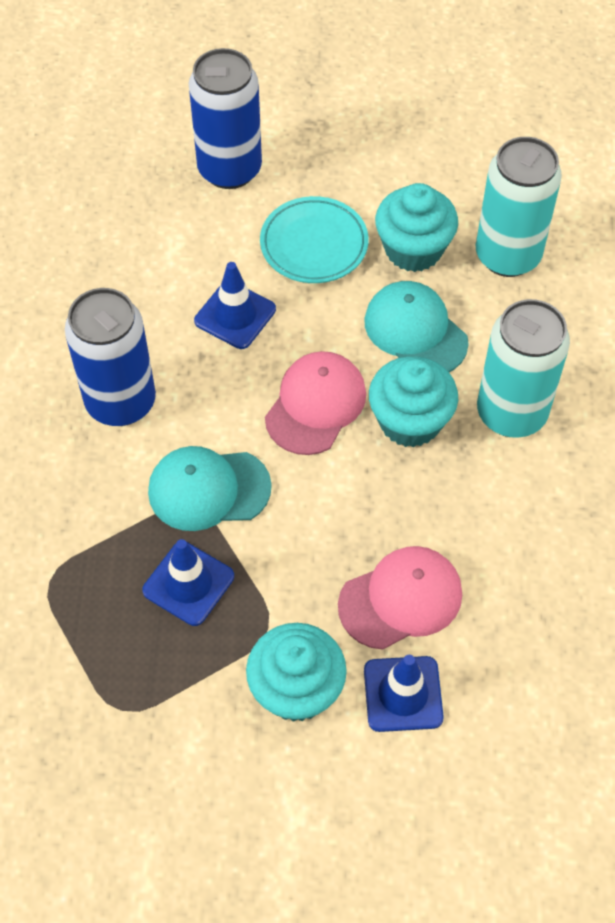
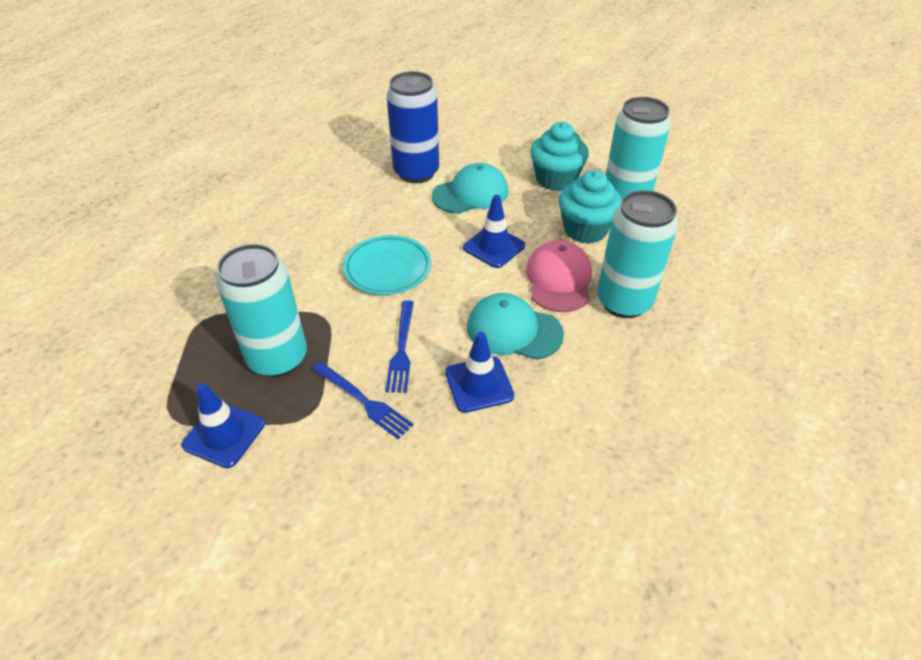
blue can: [65,288,156,426] [189,48,262,189] = 2 -> [387,71,439,183] = 1
blue fork: none = 0 -> [312,362,414,439] [385,300,414,393] = 2
pink cap: [265,351,366,455] [338,546,462,650] = 2 -> [526,240,592,312] = 1
turquoise can: [476,137,562,277] [477,299,570,438] = 2 -> [216,244,307,377] [597,190,678,318] [606,97,671,199] = 3
turquoise cupcake: [246,623,347,722] [369,356,458,448] [375,183,458,272] = 3 -> [530,122,589,191] [558,170,622,244] = 2

